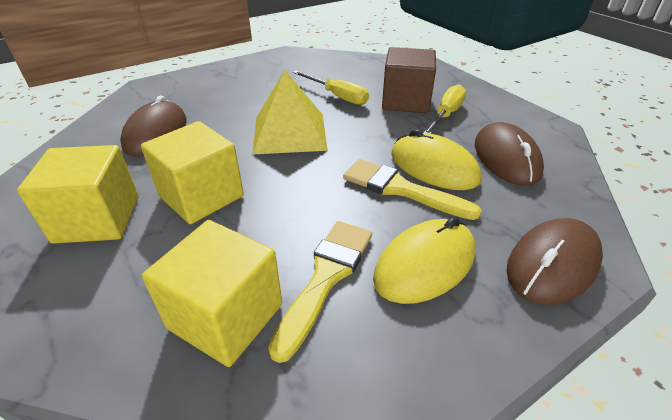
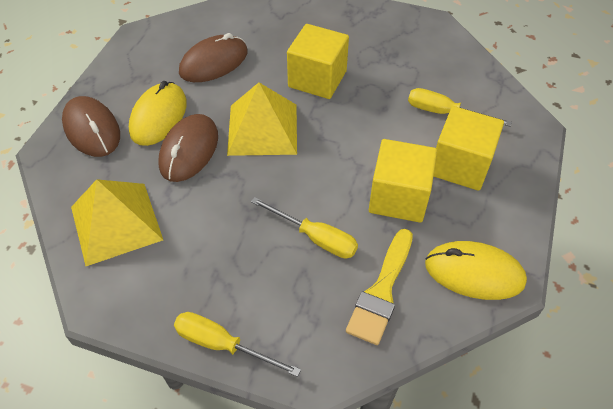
brown cube: [382,47,436,113] = 1 -> none = 0
yellow brush: [268,221,372,363] [343,159,482,220] = 2 -> [346,229,413,345] = 1
yellow pyramid: [253,70,328,154] = 1 -> [71,179,163,266] [227,82,297,156] = 2
yellow screwdriver: [293,70,369,105] [424,84,466,134] = 2 -> [174,312,301,377] [251,197,358,258] [408,88,512,127] = 3

